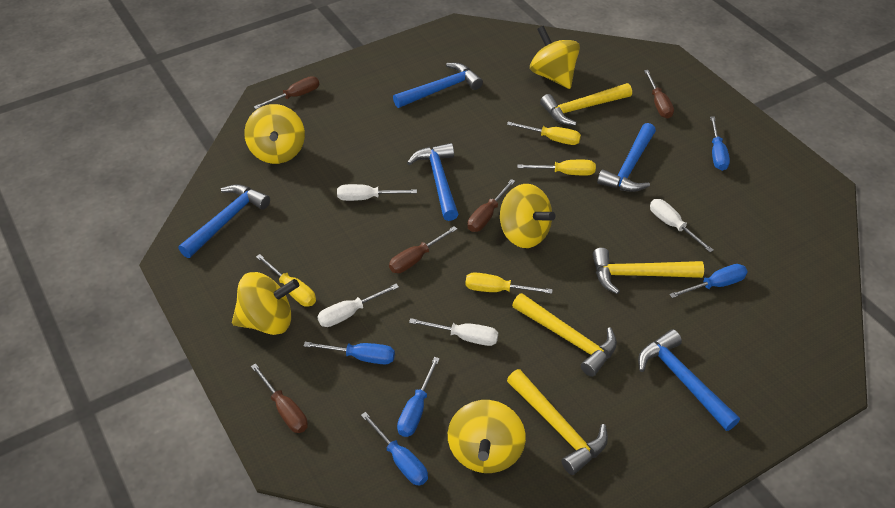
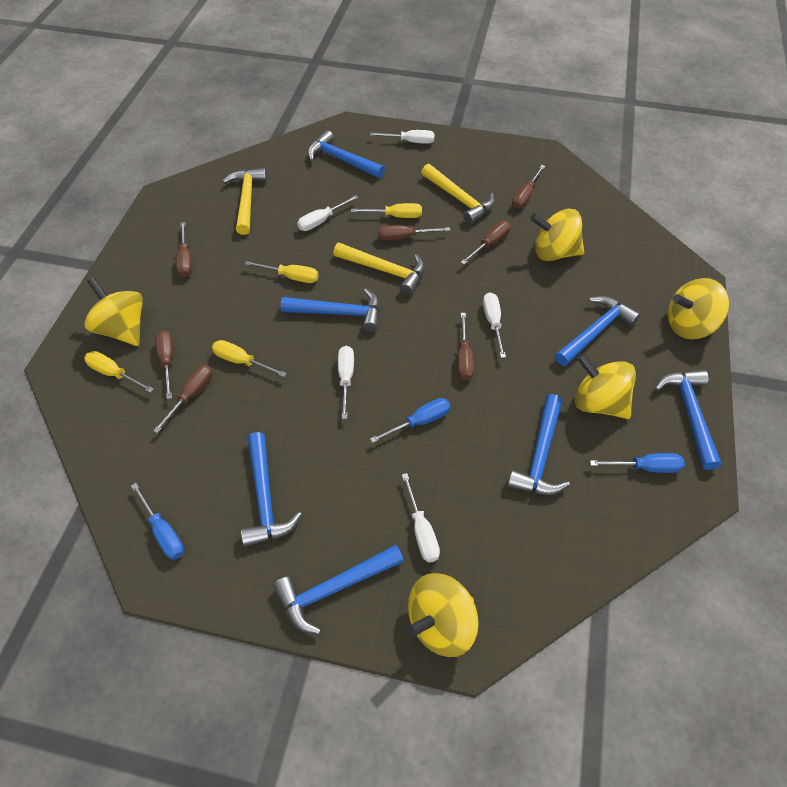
blue hammer: [178,184,270,258] [393,63,483,108] [407,143,458,221] [597,123,656,192] [638,329,740,431] = 5 -> [241,432,302,547] [273,545,404,634] [281,289,380,332] [308,130,385,178] [507,394,570,495] [555,296,640,366] [655,370,721,470] = 7
blue screwdriver: [304,342,395,364] [361,412,428,486] [397,357,440,437] [669,264,748,298] [710,116,730,171] = 5 -> [131,483,184,560] [370,398,450,443] [590,453,685,473] = 3
brown screwdriver: [251,363,308,433] [254,76,319,109] [389,226,457,273] [468,179,515,232] [644,70,674,118] = 5 -> [153,365,213,433] [155,330,174,399] [176,222,192,277] [378,225,450,241] [457,313,474,380] [460,221,511,264] [512,165,545,209] = 7
white screwdriver: [317,284,399,327] [337,184,417,201] [409,318,498,346] [650,199,714,252] = 4 -> [297,195,358,231] [338,346,354,419] [370,130,435,144] [402,473,440,562] [483,292,506,358] = 5
yellow hammer: [507,369,608,475] [512,293,617,377] [540,83,632,126] [593,248,704,294] = 4 -> [223,168,267,235] [333,243,425,295] [421,164,495,224] = 3

